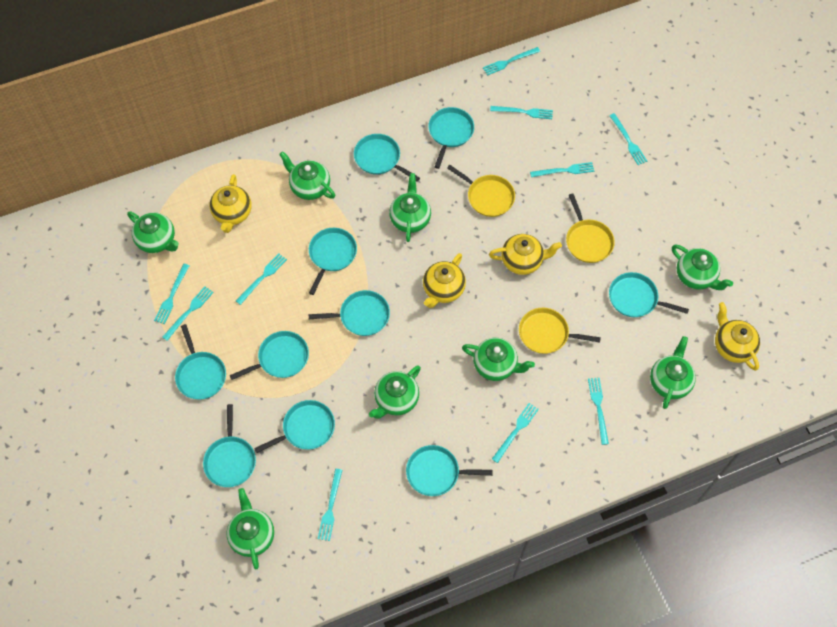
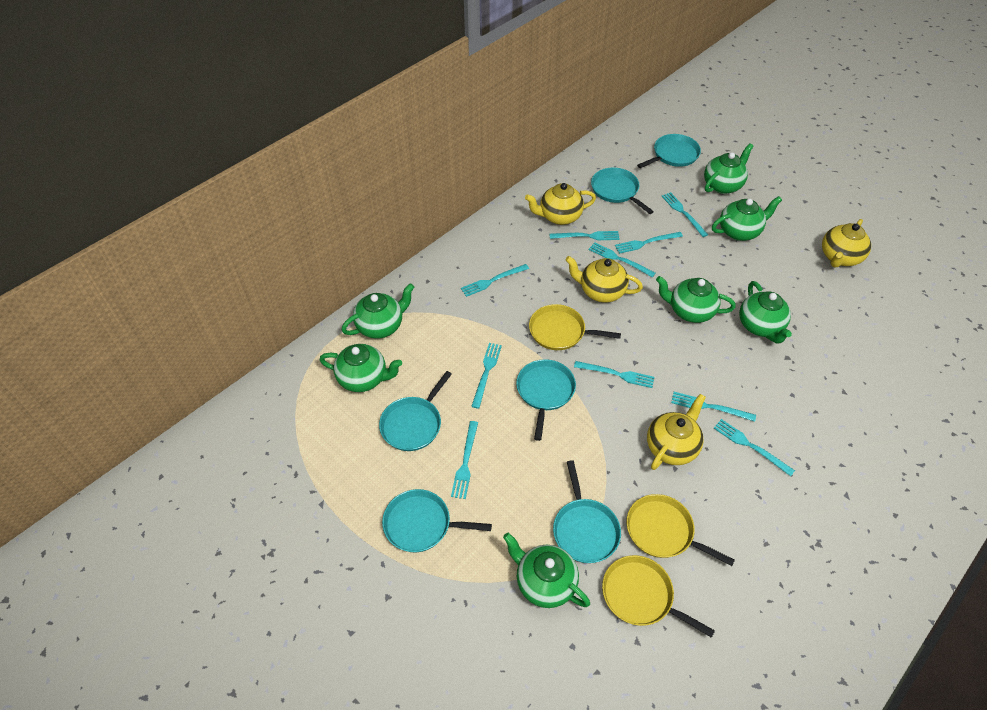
green teapot: [127,212,179,253] [226,488,274,569] [279,151,335,200] [369,365,421,419] [389,173,431,242] [462,338,535,381] [650,336,696,409] [672,244,733,290] = 8 -> [320,344,402,392] [342,283,414,339] [503,533,590,608] [656,276,736,323] [704,144,753,194] [712,196,782,241] [739,281,792,344] = 7
turquoise pan: [175,324,226,400] [203,404,256,487] [230,331,309,380] [254,400,335,453] [309,228,357,295] [309,290,390,336] [354,134,420,181] [406,445,493,496] [428,107,474,169] [609,272,689,317] = 10 -> [379,371,452,451] [382,489,492,552] [516,359,576,441] [553,460,621,563] [591,168,654,214] [637,134,701,168] = 6

